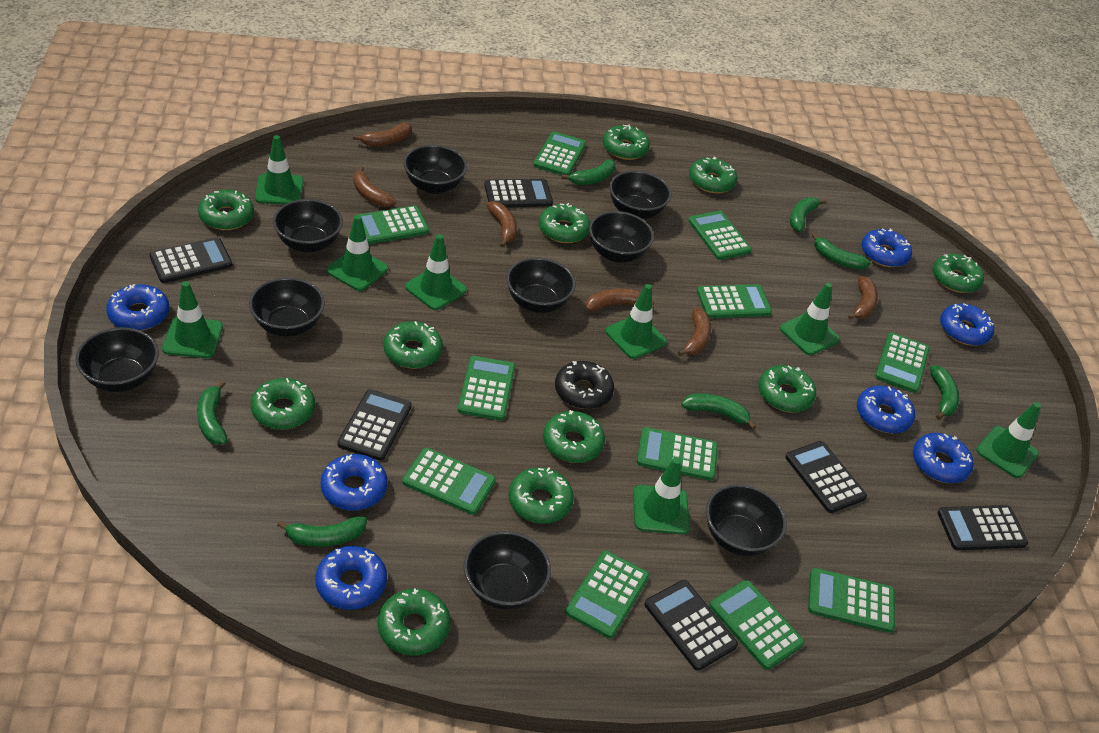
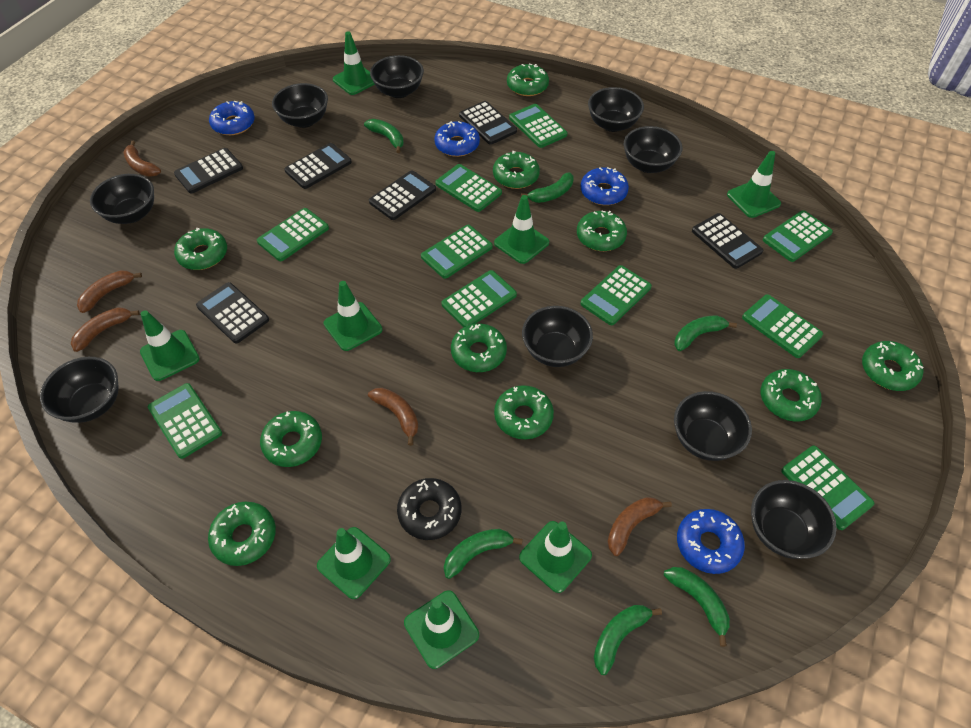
blue donut: [106,284,169,331] [315,546,387,610] [321,454,388,510] [857,386,915,433] [861,229,912,267] [913,433,973,483] [940,304,994,345] = 7 -> [209,101,255,135] [434,121,480,157] [581,167,629,205] [677,509,745,574] = 4
brown banana: [353,122,412,146] [353,166,396,207] [486,201,517,247] [586,289,654,312] [678,308,711,356] [848,276,878,320] = 6 -> [71,307,140,352] [77,270,142,313] [123,141,161,177] [368,388,418,446] [607,497,672,556] = 5
green banana: [197,381,227,445] [277,517,367,547] [562,159,615,185] [681,393,756,429] [790,197,826,232] [812,233,871,270] [930,365,959,420] = 7 -> [364,119,404,153] [444,529,523,579] [521,172,574,203] [594,605,662,675] [664,567,730,647] [674,315,737,351] = 6
green calculator: [359,205,429,244] [402,448,496,515] [458,356,515,421] [533,131,586,175] [565,551,649,638] [637,427,718,481] [688,211,752,260] [697,284,772,318] [709,580,804,670] [808,568,895,633] [875,332,930,393] = 11 -> [148,383,222,459] [257,208,329,261] [421,225,493,279] [435,164,502,212] [441,270,517,327] [509,104,567,148] [581,265,652,325] [742,294,823,358] [763,210,833,262] [781,446,874,530] = 10
green donut: [198,190,254,230] [251,378,315,430] [378,589,450,656] [383,321,443,368] [509,467,574,524] [539,203,590,243] [543,410,605,463] [603,125,650,160] [689,157,737,193] [758,365,816,412] [933,254,984,293] = 11 -> [174,228,227,270] [208,502,276,566] [260,411,322,467] [451,324,507,372] [493,151,540,189] [494,385,554,439] [507,64,549,96] [577,211,627,251] [761,369,822,422] [862,341,924,391] = 10

